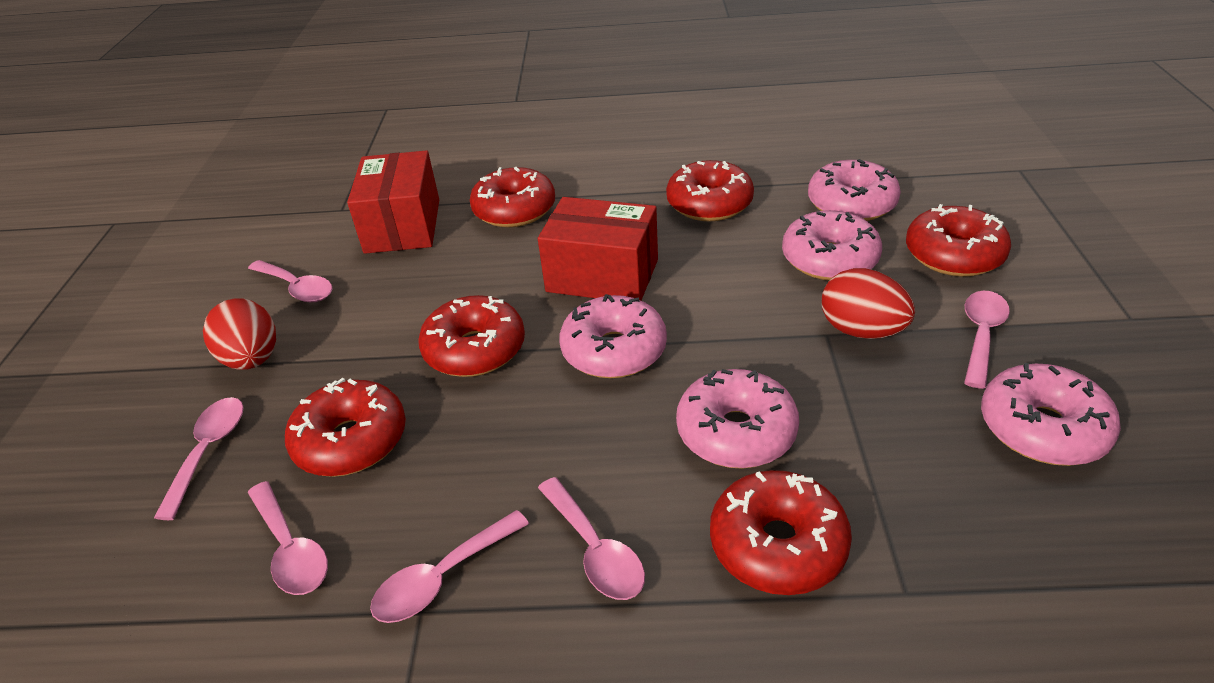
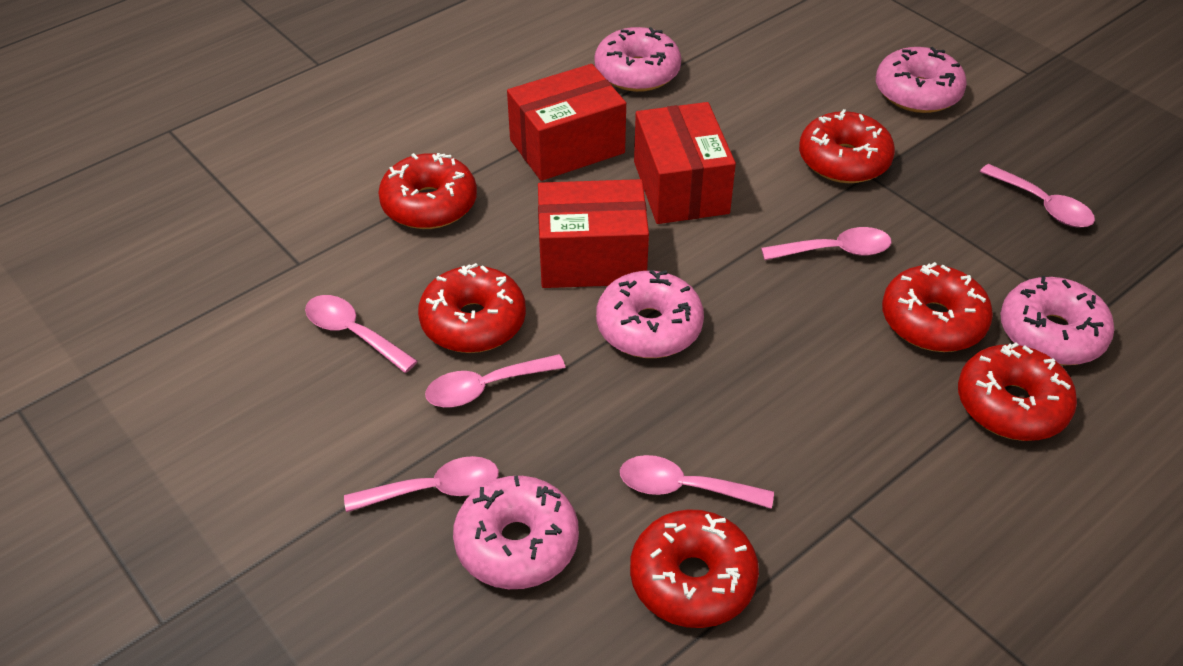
red box: [347,150,439,254] [538,197,658,301] = 2 -> [507,64,626,181] [538,179,649,288] [634,102,736,224] = 3
red egg: [203,298,276,370] [822,268,915,339] = 2 -> none = 0

